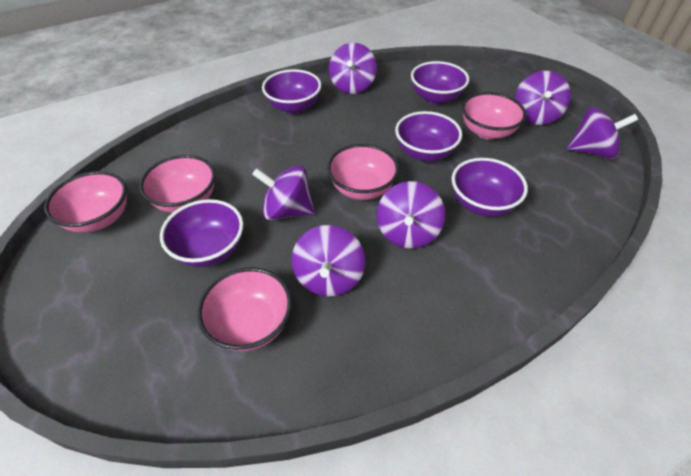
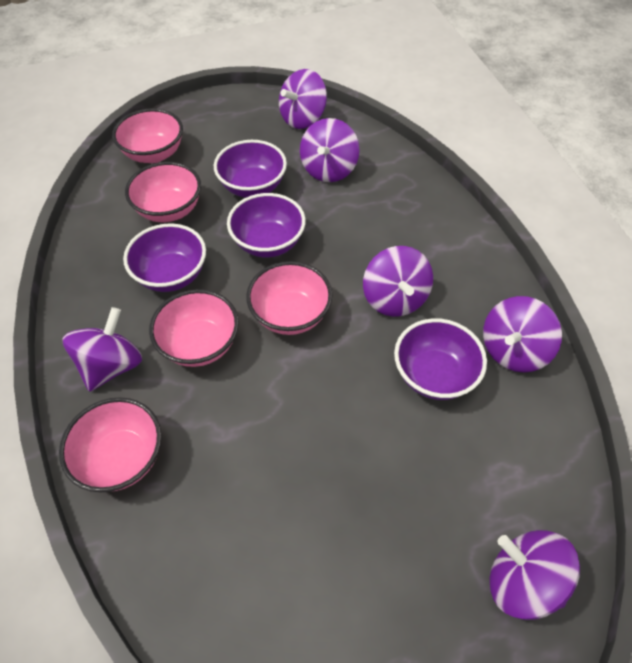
purple bowl: [160,199,243,267] [262,69,321,114] [395,111,462,161] [411,61,469,104] [451,158,528,217] = 5 -> [123,223,206,292] [214,140,287,198] [227,193,306,257] [394,318,487,400] = 4

